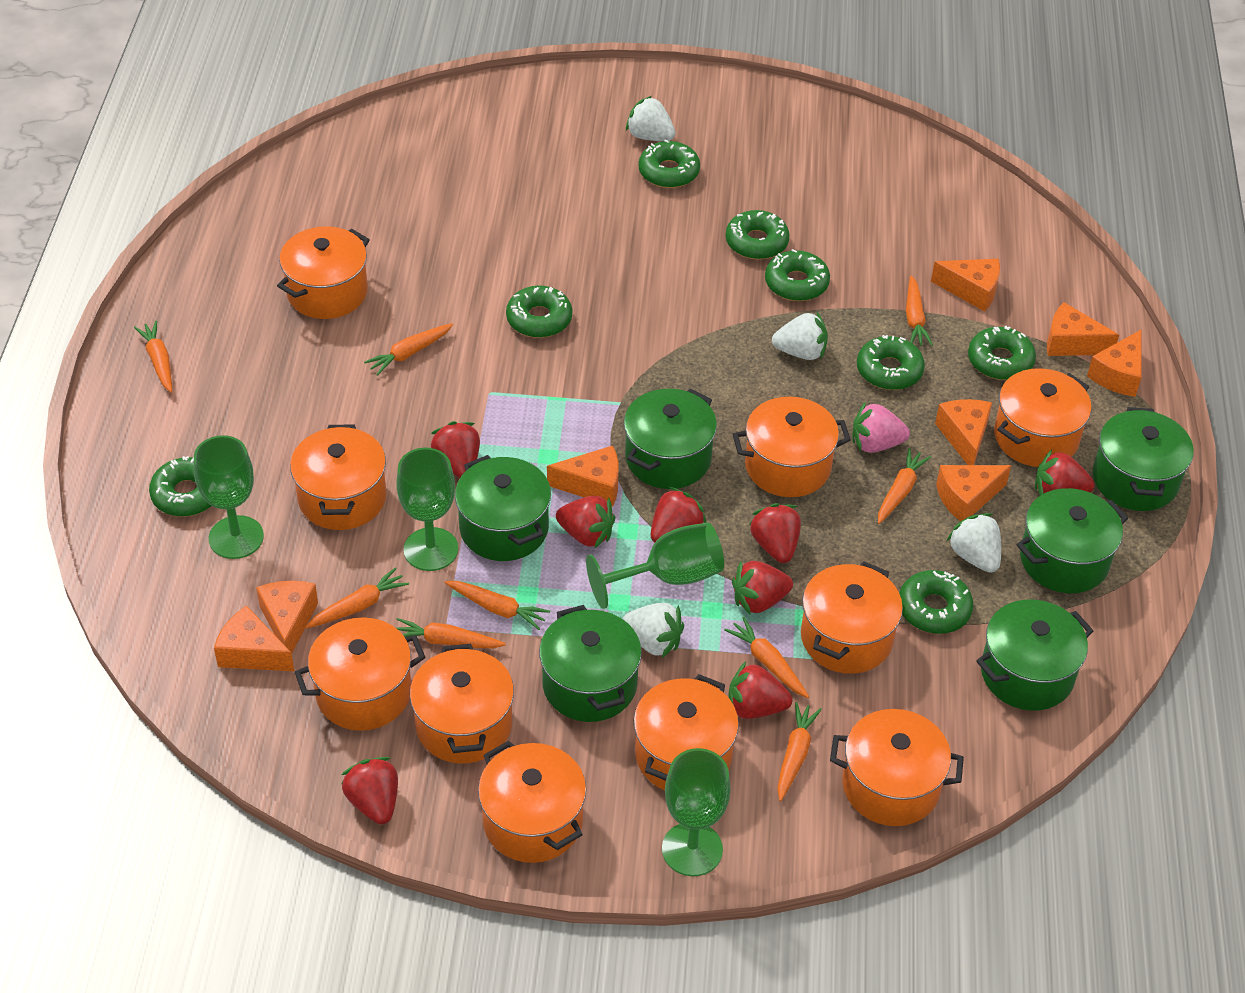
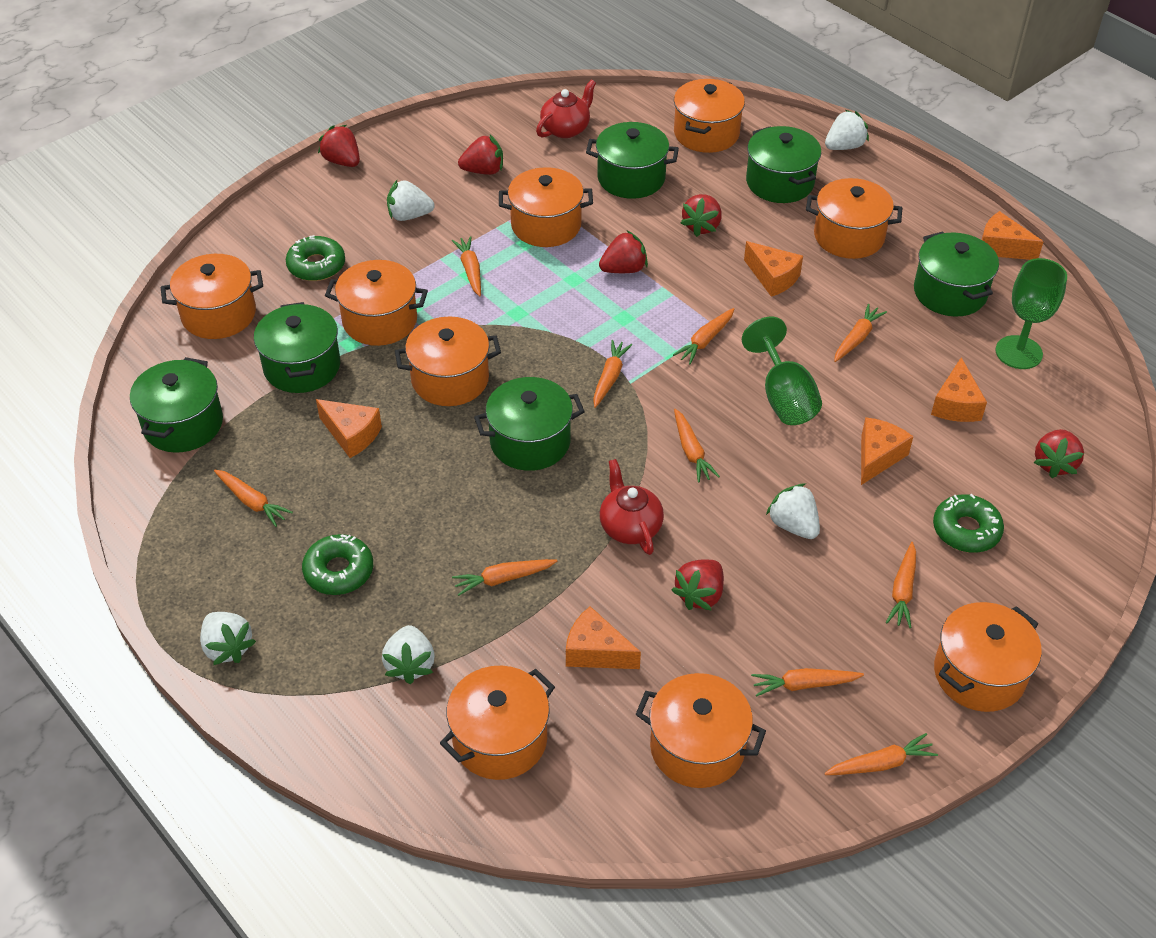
green donut: [149,456,211,517] [506,285,572,338] [638,140,700,188] [726,210,790,260] [765,249,830,301] [857,335,925,390] [899,570,973,634] [968,326,1036,380] = 8 -> [286,235,345,281] [302,534,373,595] [933,494,1004,553] = 3
green goblet: [194,435,264,559] [396,448,458,571] [586,523,724,609] [662,748,731,876] = 4 -> [742,317,822,425] [995,258,1067,369] = 2
orange carrot: [134,321,172,393] [306,567,409,628] [364,323,453,376] [396,618,506,649] [445,581,550,630] [724,617,809,698] [777,702,822,801] [878,448,931,524] [906,275,933,346] = 9 -> [214,470,293,527] [452,236,481,296] [452,559,557,596] [593,340,632,408] [673,308,734,364] [674,409,720,483] [751,668,864,697] [824,733,938,775] [834,304,887,362] [886,542,916,628] = 10
orange cheese: [214,605,294,671] [256,581,318,654] [547,446,619,507] [931,259,1000,312] [935,399,992,465] [936,465,1011,521] [1047,302,1119,356] [1087,330,1142,397] = 8 -> [316,399,382,458] [566,606,641,669] [744,241,803,297] [861,417,913,485] [931,357,987,422] [982,211,1044,260] = 6
orange pot: [277,227,370,319] [290,424,387,530] [295,617,425,731] [410,644,514,763] [478,741,586,863] [634,674,739,790] [732,397,851,497] [801,562,903,674] [830,709,964,826] [994,368,1091,467] = 10 -> [161,254,263,339] [325,260,428,346] [395,317,501,406] [440,666,555,780] [499,167,593,247] [636,673,766,788] [674,79,745,153] [806,178,902,259] [934,602,1042,712] = 9
pink strawberry: [852,403,910,453] = 1 -> none = 0
red strawberry: [341,757,398,824] [430,421,480,478] [556,496,616,549] [651,487,706,543] [728,661,792,719] [732,561,793,614] [749,503,801,563] [1035,450,1095,496] = 8 -> [318,125,360,167] [458,135,503,175] [599,230,648,273] [672,559,724,611] [681,194,722,237] [1033,429,1084,478] = 6
red teapot: none = 0 -> [536,80,596,138] [600,459,664,555] = 2
white strawberry: [623,603,684,658] [626,96,675,141] [772,312,828,360] [947,513,1001,573] = 4 -> [200,612,256,665] [382,625,435,684] [387,180,434,221] [766,483,820,539] [825,110,869,150] = 5

